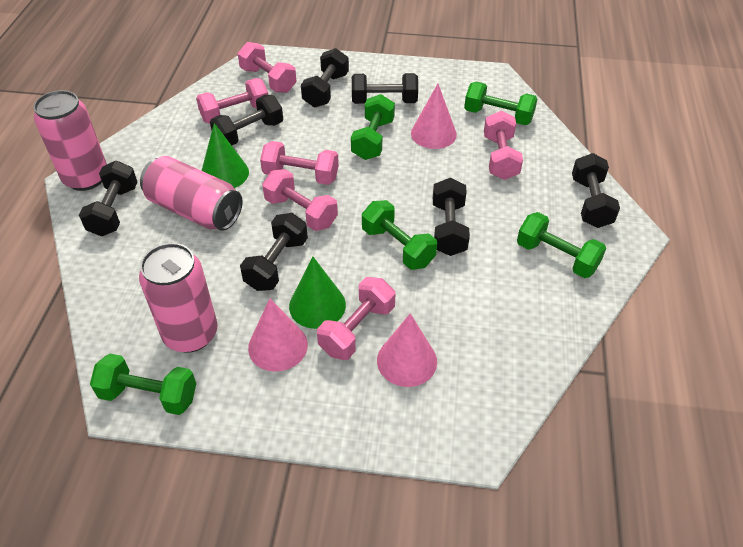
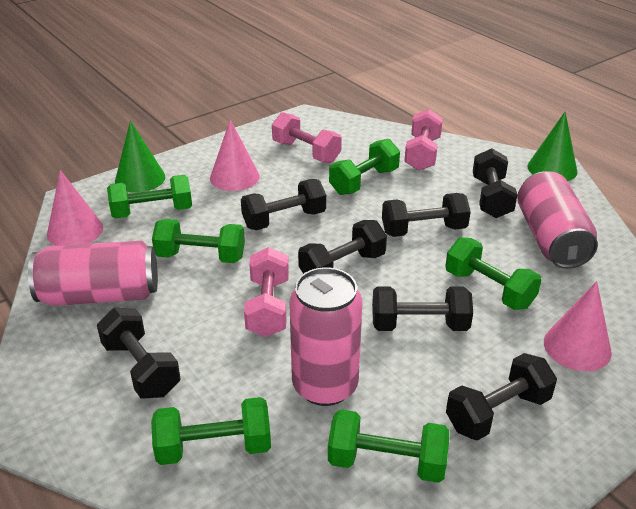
green dumbbell: [90,353,196,415] [351,94,395,160] [362,200,437,270] [464,81,538,125] [517,212,606,278] = 5 -> [107,175,192,219] [151,397,271,465] [152,219,245,263] [328,409,449,483] [329,139,400,195] [445,237,542,310] = 6
pink dumbbell: [196,78,268,124] [238,42,297,93] [260,141,339,185] [262,169,338,231] [317,277,395,360] [484,111,523,180] = 6 -> [244,247,289,337] [272,112,342,163] [404,109,443,171] = 3

